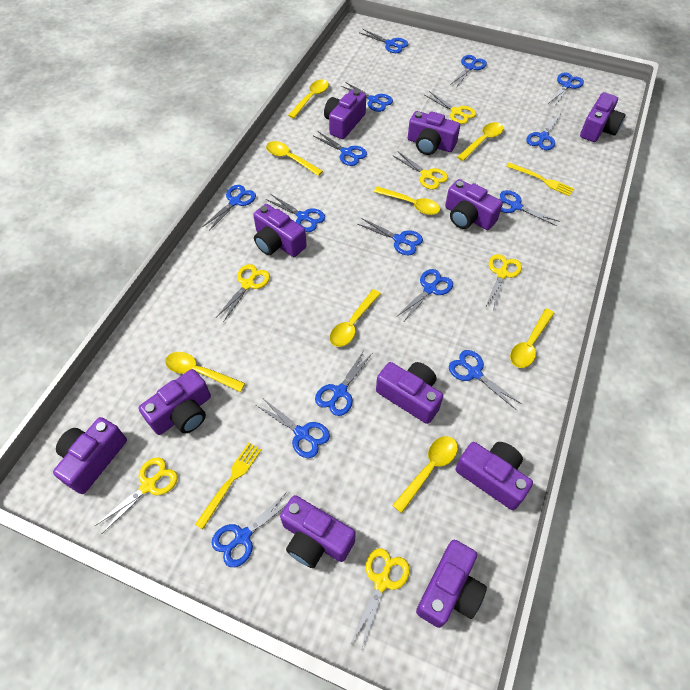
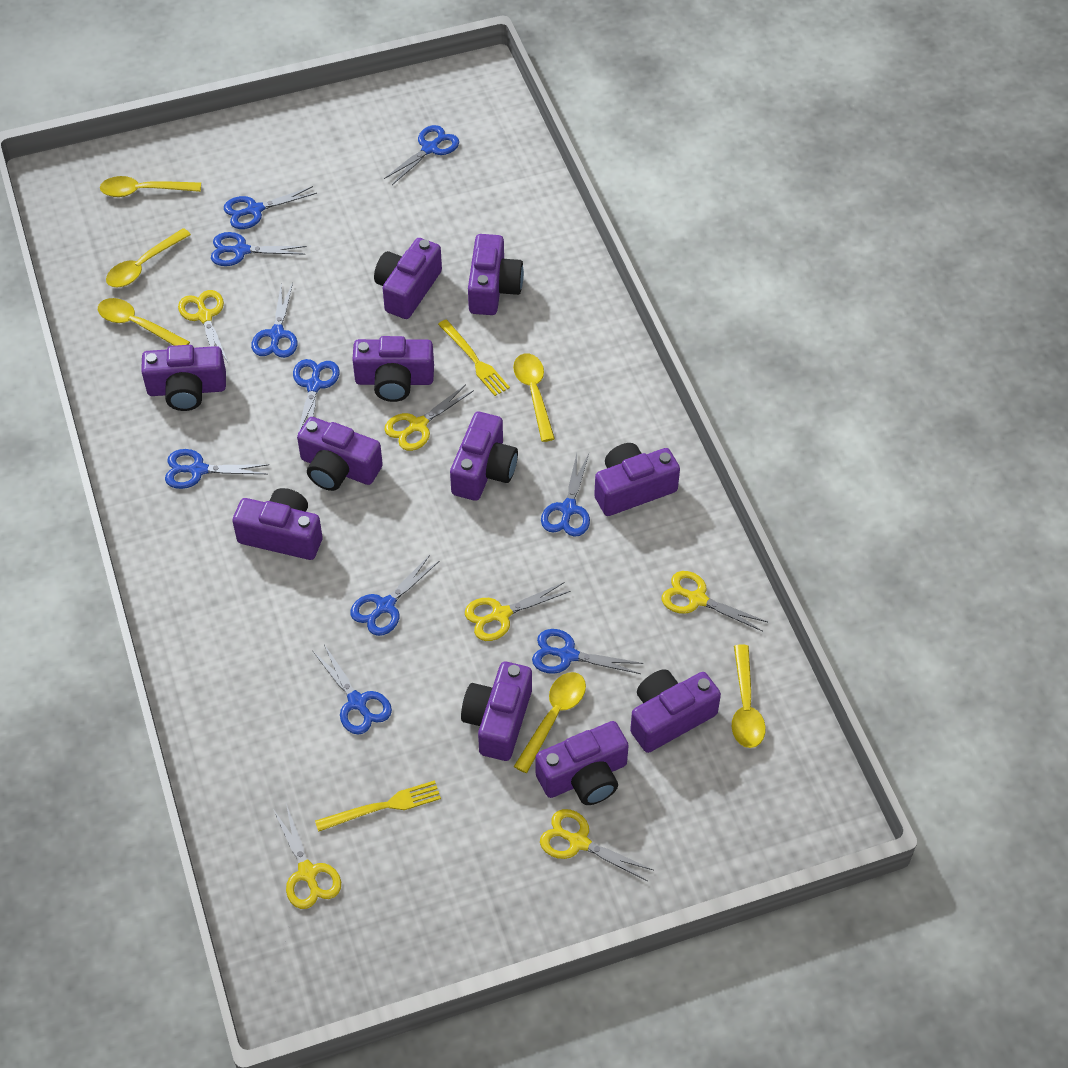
blue scissors: [202,185,256,231] [212,491,288,567] [256,399,330,458] [265,194,325,232] [314,132,367,166] [315,350,372,416] [341,82,393,112] [358,218,423,255] [360,29,408,53] [396,269,453,321] [449,350,522,410] [450,55,487,88] [499,190,560,226] [526,112,560,150] [549,72,584,107] = 15 -> [165,449,269,489] [211,232,307,266] [224,186,317,229] [251,283,297,358] [293,359,340,436] [313,644,392,735] [350,555,439,636] [384,125,459,185] [532,629,643,674] [541,453,590,537] = 10
yellow spoon: [165,352,245,392] [266,141,323,176] [288,80,329,118] [330,289,381,347] [374,186,440,215] [392,436,458,513] [457,122,503,161] [510,308,554,368] = 8 -> [98,298,190,346] [100,176,201,197] [106,228,191,287] [513,354,555,442] [514,672,586,773] [732,644,766,748] = 6

